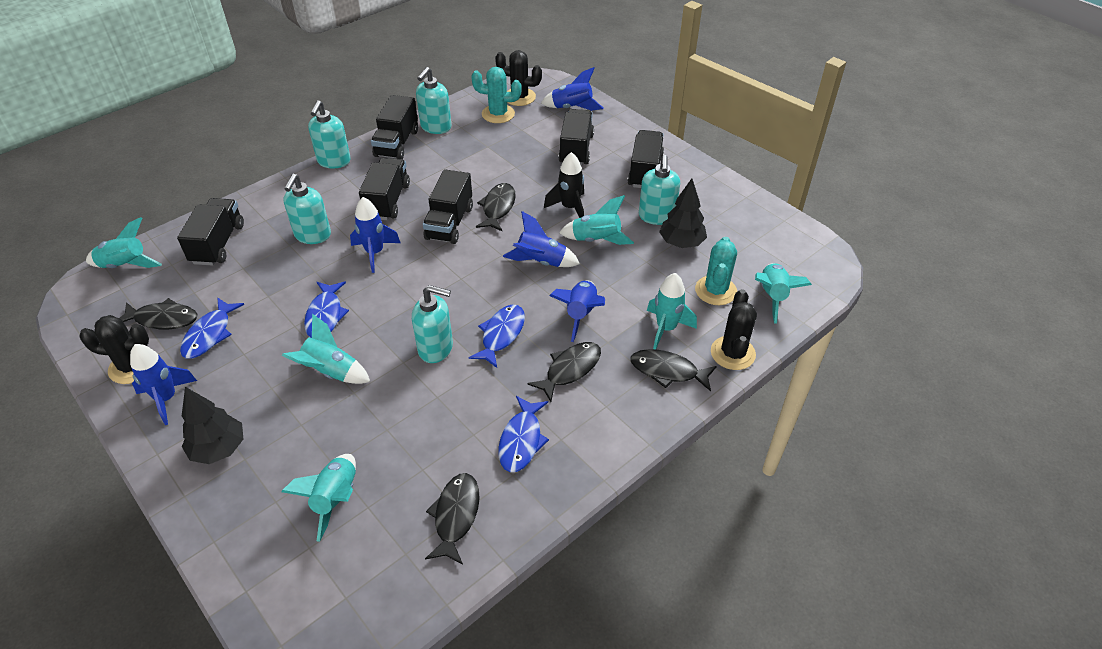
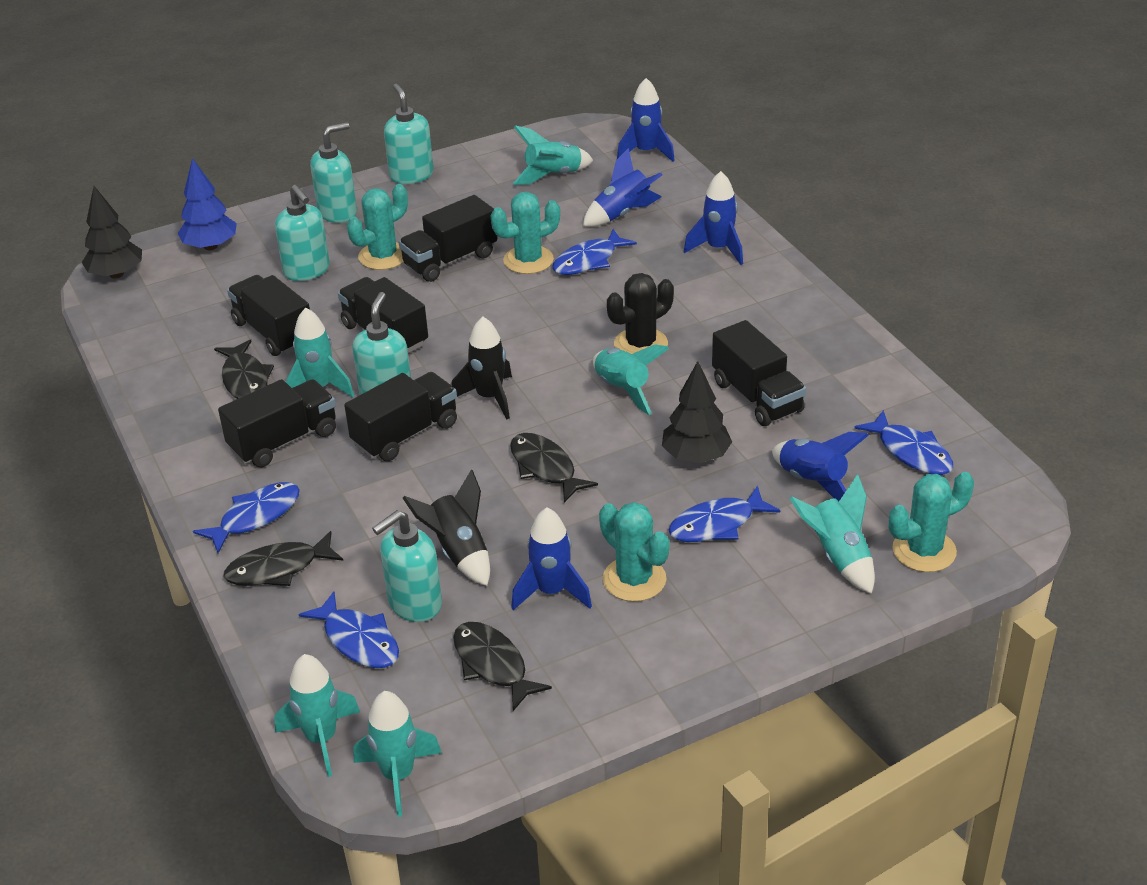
black cactus: [79,315,149,384] [495,50,542,106] [711,289,757,370] = 3 -> [607,273,674,354] = 1
black fish: [119,298,198,329] [425,473,480,565] [476,183,516,231] [528,342,601,402] [630,349,717,391] = 5 -> [214,339,274,399] [223,531,343,586] [453,622,552,711] [510,433,598,503] = 4
black rocket: [544,152,584,218] = 1 -> [403,469,490,586] [451,317,512,419] = 2
blue fish: [180,297,244,358] [304,281,349,338] [468,305,525,368] [499,396,549,472] = 4 -> [193,482,300,553] [299,591,399,668] [552,229,637,275] [669,485,780,542] [854,410,953,475] = 5
blue tree: none = 0 -> [178,158,237,250] = 1
turquoise cactus: [471,67,522,123] [695,237,737,305] = 2 -> [347,184,408,270] [491,192,560,274] [599,502,670,602] [889,472,974,572] = 4

